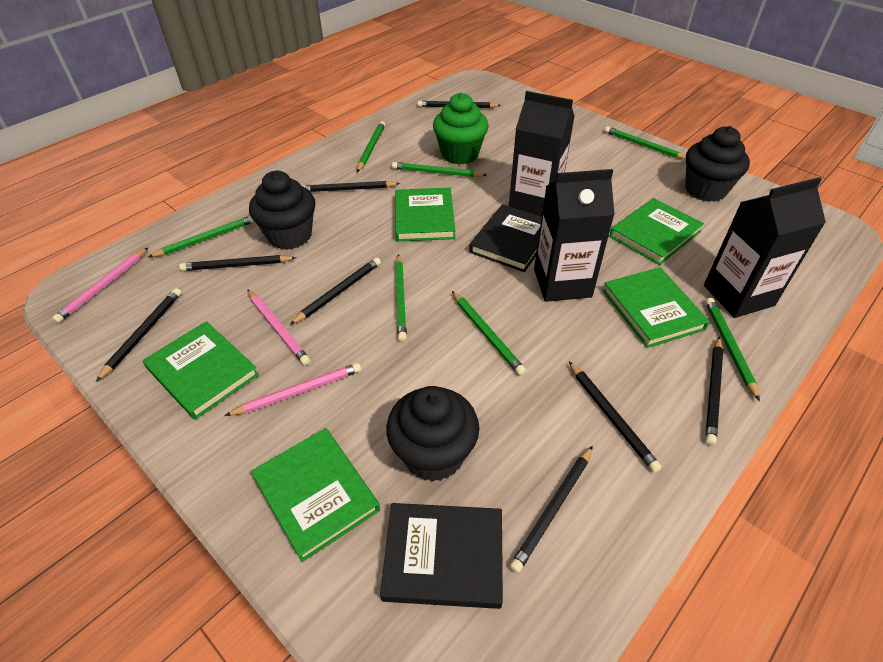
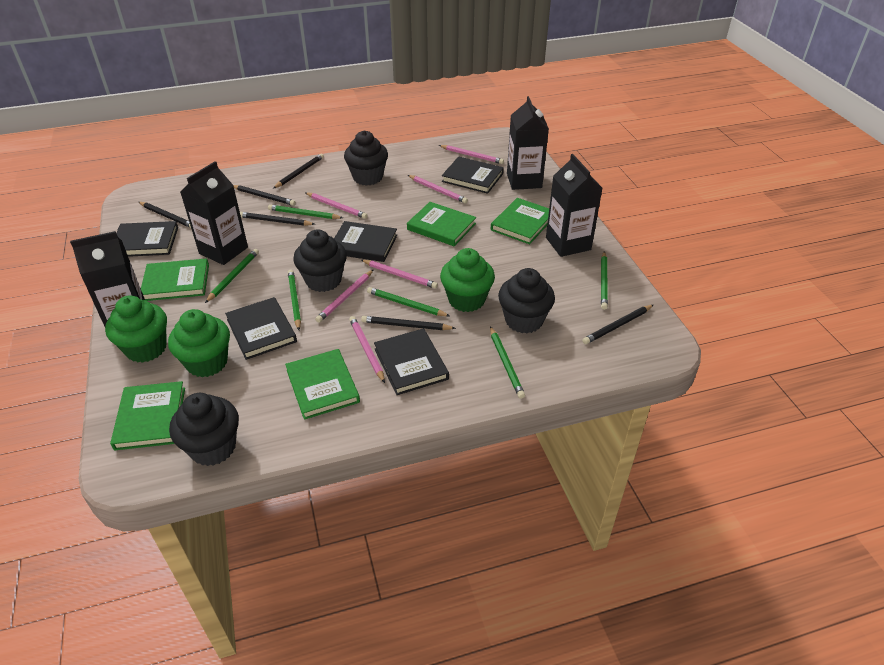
black book: [380,503,503,609] [469,204,542,272] = 2 -> [116,221,178,257] [225,297,297,360] [334,221,397,262] [374,328,449,395] [442,157,504,194] = 5
black carton: [509,91,575,217] [534,169,615,302] [704,177,826,318] = 3 -> [70,231,145,327] [181,161,248,265] [507,96,549,190] [546,154,602,257] = 4
black cupcake: [249,171,316,250] [386,386,479,482] [685,126,750,202] = 3 -> [169,393,239,466] [293,229,347,292] [344,131,388,186] [498,268,555,333] = 4
black pencil: [96,288,182,382] [179,255,297,271] [290,257,381,325] [301,181,400,192] [417,100,502,108] [509,446,593,573] [569,362,662,473] [705,337,723,445] = 8 -> [139,202,191,228] [234,185,296,206] [240,212,315,226] [273,154,324,189] [361,316,456,330] [582,305,653,344] = 6
green cupcake: [433,92,489,164] = 1 -> [105,295,167,363] [168,309,230,377] [440,248,495,312] = 3
green pencil: [148,216,254,257] [357,121,385,172] [392,162,486,177] [395,254,407,341] [452,291,526,375] [605,126,686,160] [705,298,760,401] = 7 -> [205,249,259,303] [268,204,343,219] [288,269,301,330] [367,287,450,317] [490,326,525,399] [601,252,608,310] = 6
pink pencil: [52,248,148,323] [224,363,361,416] [247,289,310,365] = 3 -> [305,192,368,219] [315,269,374,323] [349,316,385,383] [361,260,438,289] [408,175,468,203] [439,145,504,164] = 6

